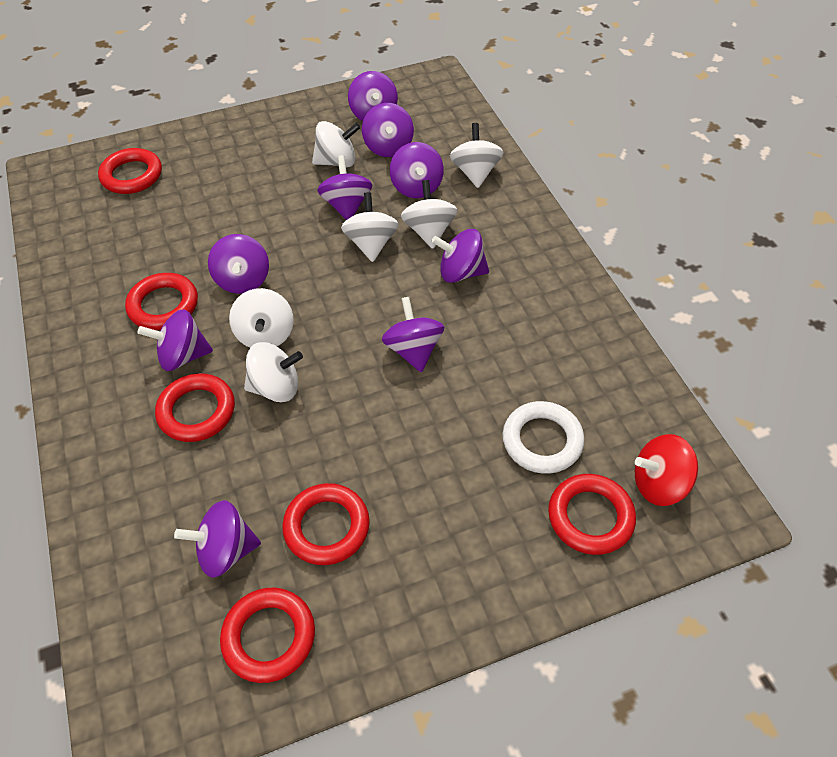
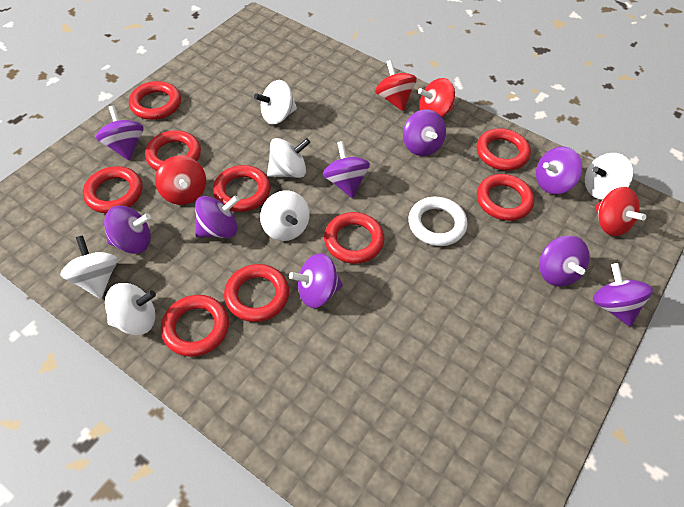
red ring: [98,148,162,194] [125,273,198,330] [155,373,235,442] [220,588,315,683] [282,483,370,565] [548,474,636,555] = 6 -> [83,166,143,213] [129,81,181,120] [145,130,201,171] [161,295,229,357] [213,165,271,212] [224,264,289,322] [324,212,385,264] [476,128,531,171] [477,174,534,221] = 9
red spinning top: [635,434,698,506] = 1 -> [155,155,206,205] [375,60,417,111] [418,78,455,118] [595,187,646,236] = 4

